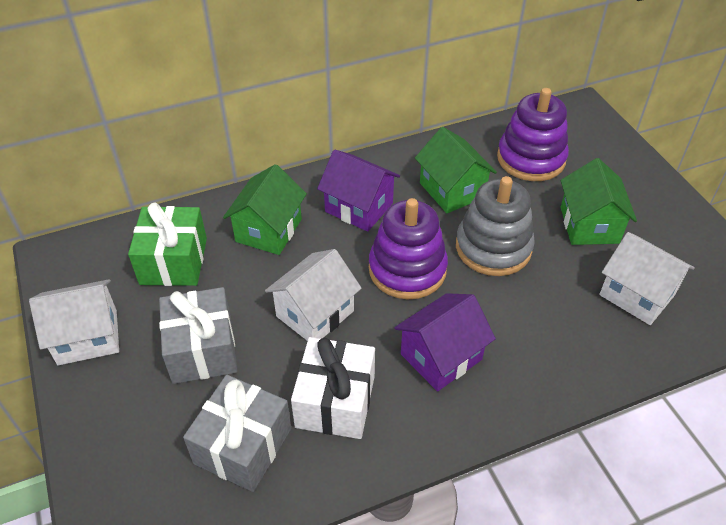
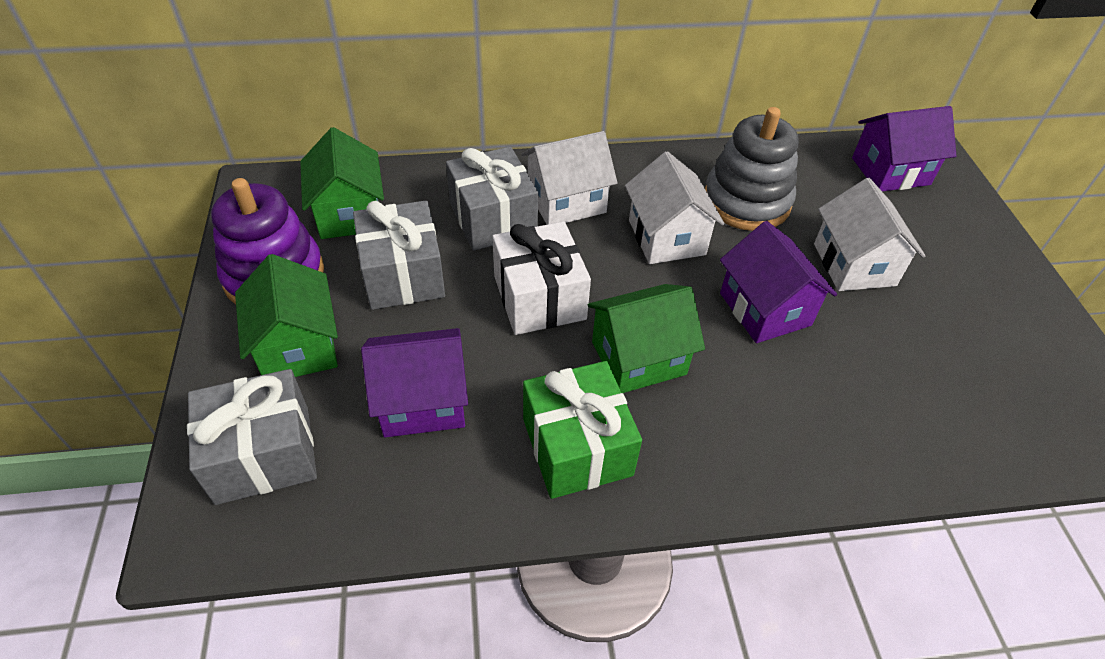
grey gift: [159,287,238,384] [183,375,291,492] = 2 -> [187,369,317,505] [353,200,445,310] [446,147,538,251] = 3
purple house: [317,150,400,232] [394,293,496,391] = 2 -> [361,328,468,437] [720,221,837,343] [852,106,956,192] = 3
purple stacking toy: [369,198,448,299] [497,88,569,181] = 2 -> [211,178,324,305] = 1

